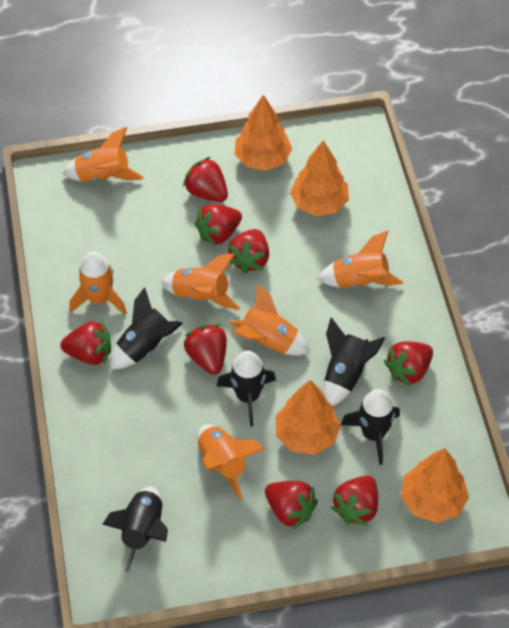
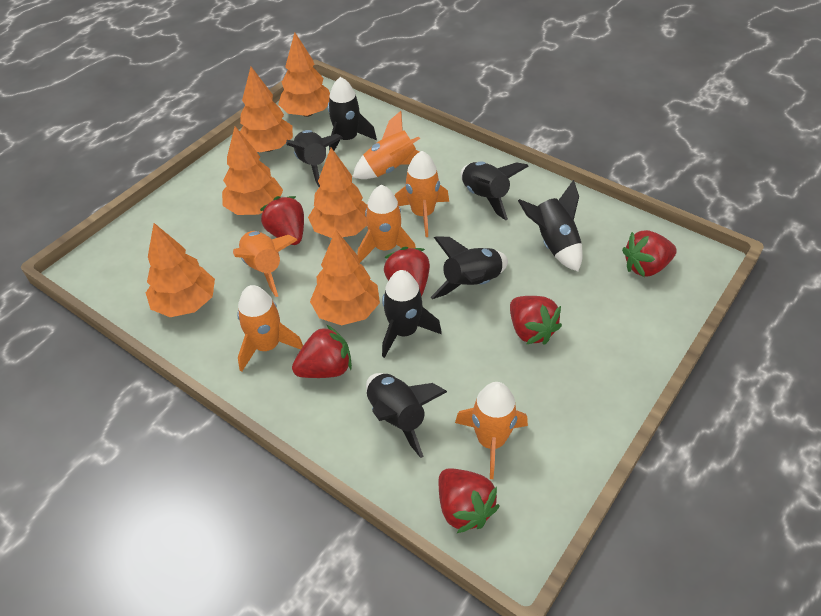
black rocket: [102,486,168,572] [110,287,183,369] [217,351,276,426] [324,317,385,406] [341,389,400,465] = 5 -> [286,130,343,187] [328,77,377,151] [366,373,447,458] [382,270,442,358] [431,236,508,299] [461,161,528,220] [518,180,583,271] = 7
orange tree: [235,95,292,171] [276,380,341,455] [290,141,349,216] [401,448,469,523] = 4 -> [146,223,215,317] [222,127,283,215] [240,67,293,152] [278,32,330,117] [308,148,367,238] [310,230,380,325] = 6
red strawberry: [60,321,111,365] [183,157,228,202] [184,324,227,375] [195,204,242,246] [228,229,269,274] [265,481,318,530] [331,476,378,526] [384,342,433,387] = 8 -> [260,196,304,245] [292,325,352,378] [384,247,430,297] [439,468,500,534] [510,296,562,345] [622,230,677,277] = 6

